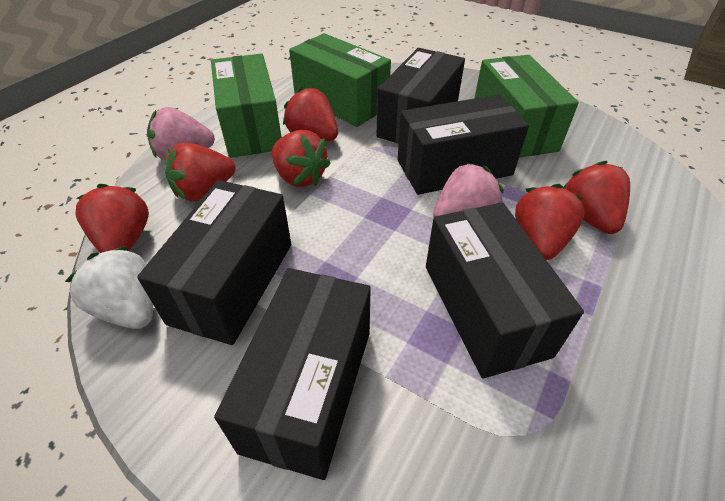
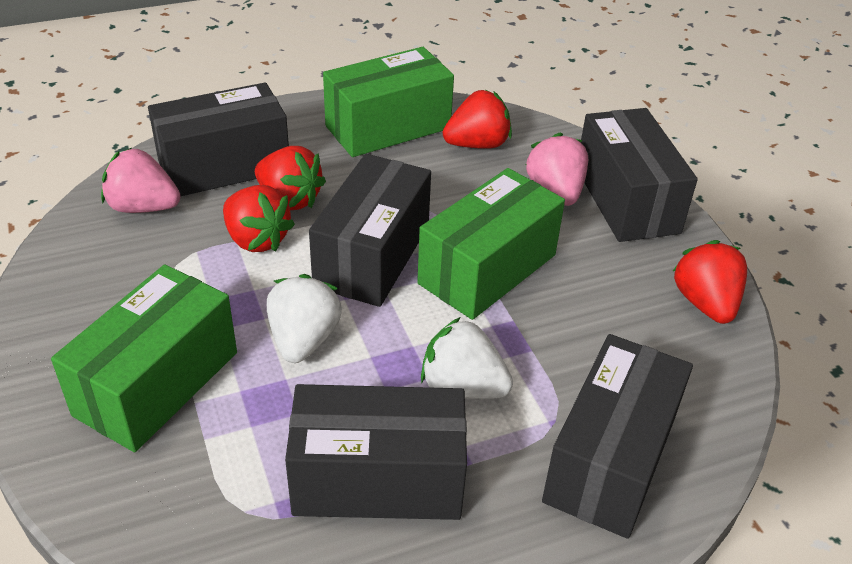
red strawberry: [76,184,149,253] [165,142,236,202] [272,130,331,187] [283,87,338,141] [515,184,584,260] [563,161,630,234] = 6 -> [223,185,295,252] [255,146,326,210] [443,90,512,149] [673,240,747,324] = 4
white strawberry: [65,246,153,329] = 1 -> [267,274,342,363] [421,317,513,399] = 2

